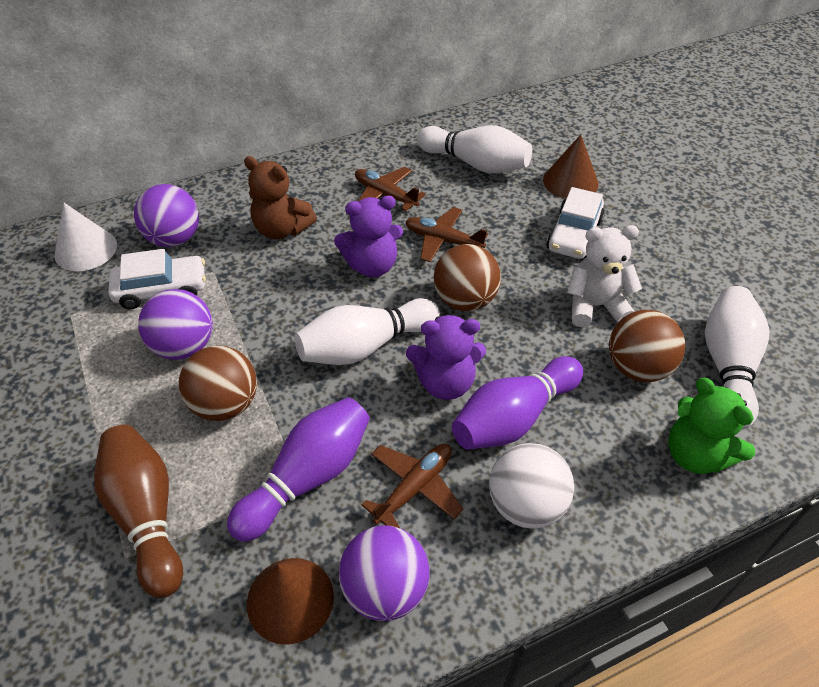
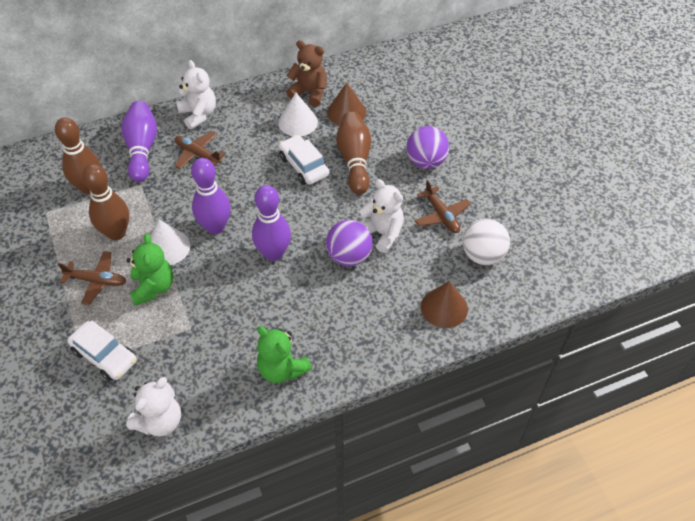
brown ball: [179,345,257,421] [434,244,501,311] [609,310,685,382] = 3 -> none = 0
brown bowling pin: [94,425,183,598] = 1 -> [55,117,101,194] [82,164,129,240] [336,112,371,195] = 3
green teddy bear: [668,378,755,474] = 1 -> [127,234,173,306] [257,326,312,383] = 2
purple ball: [134,184,199,247] [138,289,213,360] [339,525,430,621] = 3 -> [326,220,372,266] [406,126,449,169] = 2
purple bowling pin: [227,397,370,542] [452,356,583,450] = 2 -> [121,101,157,182] [191,158,231,234] [252,185,291,261] = 3
purple teddy bear: [334,196,403,277] [406,314,486,400] = 2 -> none = 0
white bowling pin: [295,298,440,365] [417,125,532,174] [705,286,769,430] = 3 -> none = 0
white cone: [55,203,117,271] = 1 -> [150,220,190,265] [278,93,318,136] = 2
white teddy bear: [567,225,642,327] = 1 -> [126,377,181,436] [176,60,216,129] [359,179,404,253] = 3

